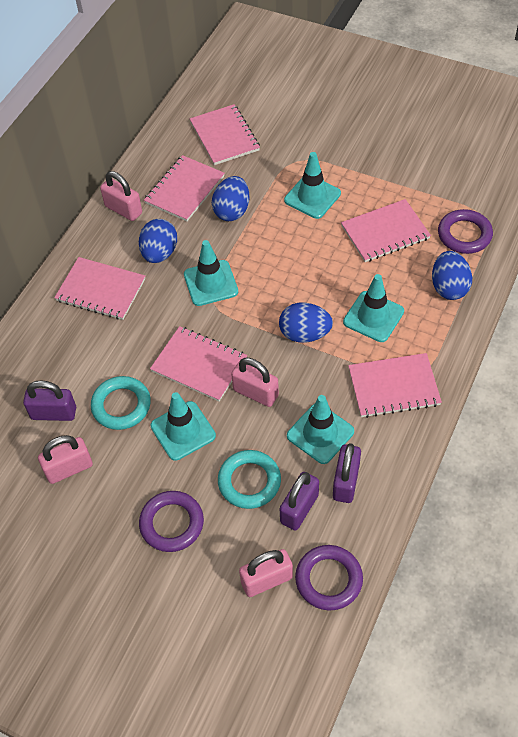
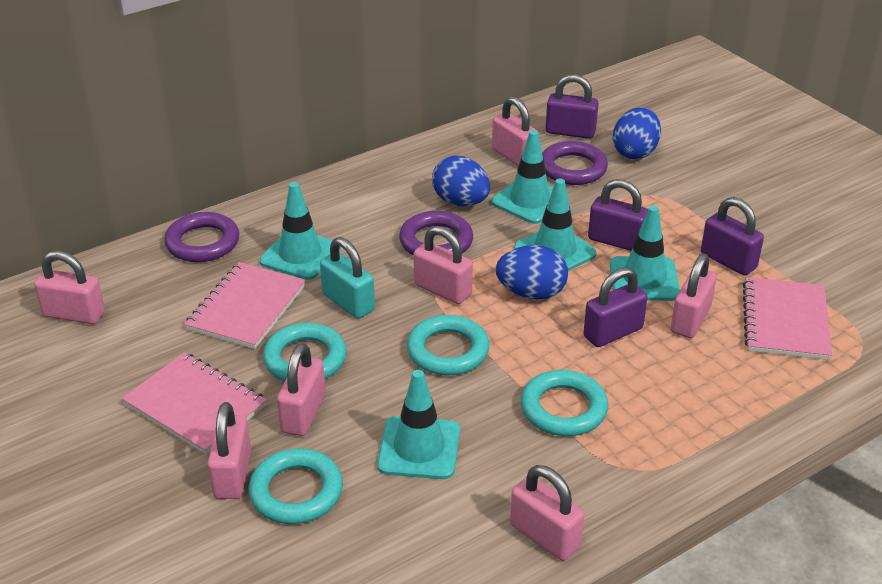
blue egg: [139,219,177,263] [212,176,250,221] [279,303,333,343] [432,251,472,300] = 4 -> [432,156,490,206] [496,245,568,300] [613,107,661,159] = 3
pink notebook: [54,257,145,320] [144,155,225,221] [150,326,248,402] [190,104,260,165] [341,199,431,262] [348,353,442,418] = 6 -> [122,352,267,454] [184,262,306,349] [743,277,832,360] = 3
pink padlock: [38,435,93,484] [100,171,142,221] [231,358,279,407] [239,549,293,597] = 4 -> [34,251,105,324] [207,402,251,499] [277,343,326,436] [414,226,473,304] [492,96,539,166] [510,465,585,561] [671,253,717,338] = 7
purple padlock: [23,380,76,421] [280,472,319,531] [333,443,361,503] = 3 -> [546,74,599,139] [583,267,648,347] [588,179,648,251] [701,197,764,276] = 4
turquoise padlock: none = 0 -> [320,237,375,319] = 1
turquoise ring: [91,376,151,430] [218,450,281,509] = 2 -> [248,448,343,524] [263,323,346,381] [407,315,490,375] [521,370,608,436] = 4

